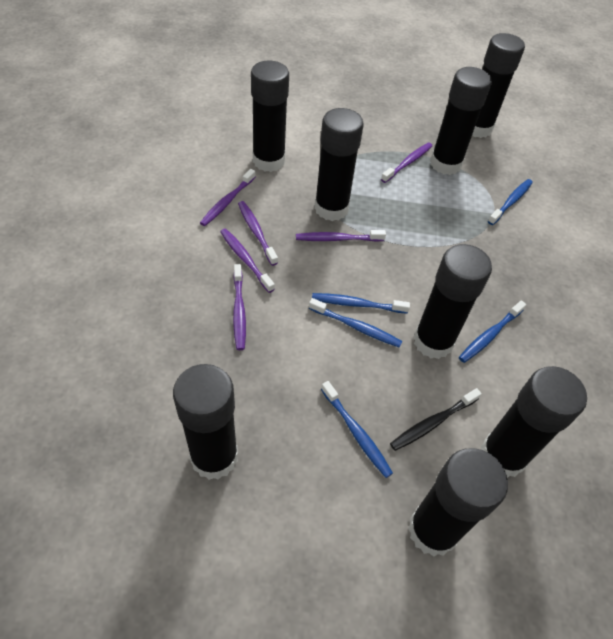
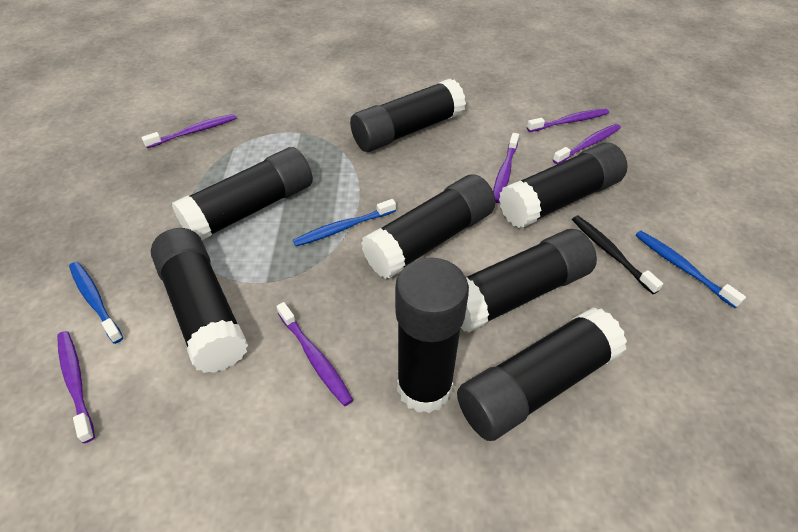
blue toothbrush: [309,298,402,348] [312,293,410,314] [321,381,393,478] [459,300,526,363] [488,179,533,225] = 5 -> [69,262,123,344] [293,199,396,246] [636,231,746,308] = 3

